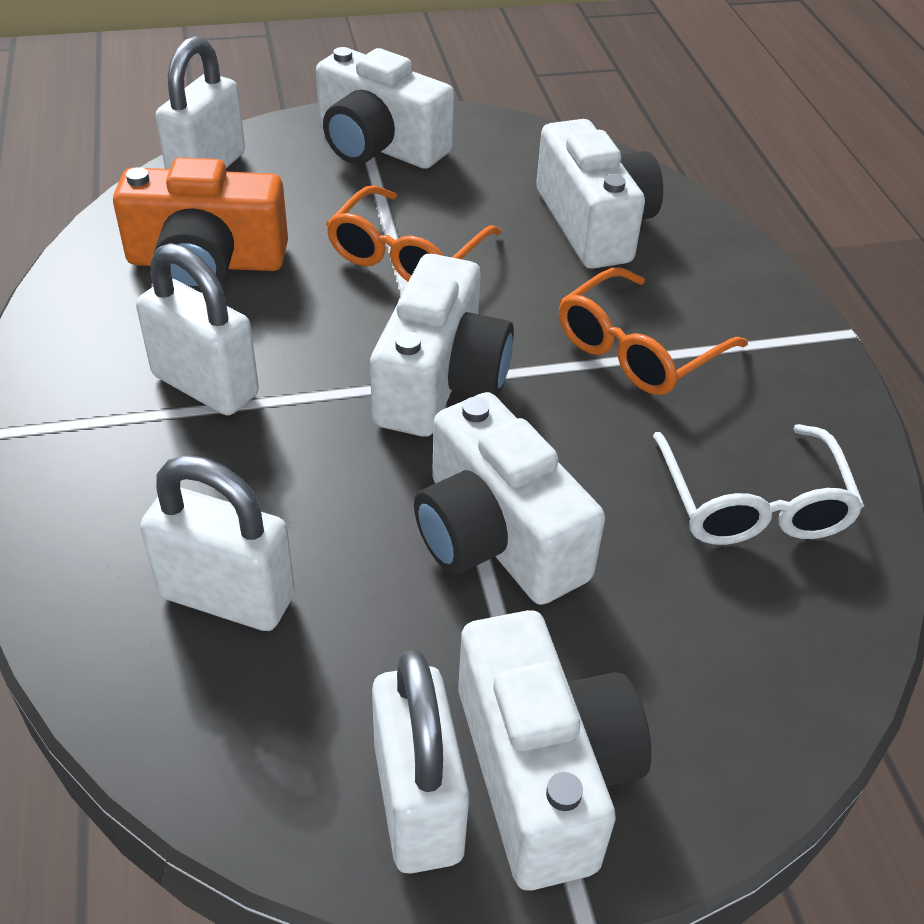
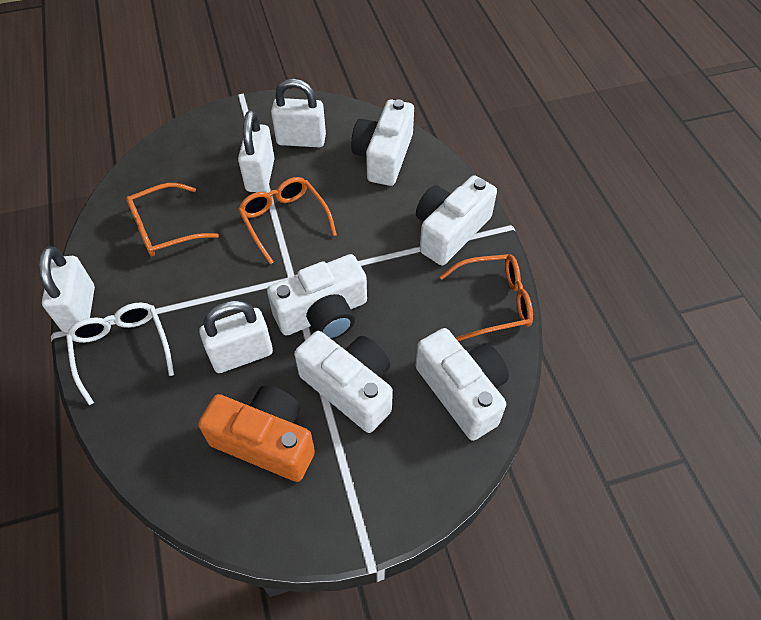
orange glasses: [326,185,501,281] [559,267,748,395] = 2 -> [126,183,219,256] [238,177,337,264] [439,254,533,341] = 3

